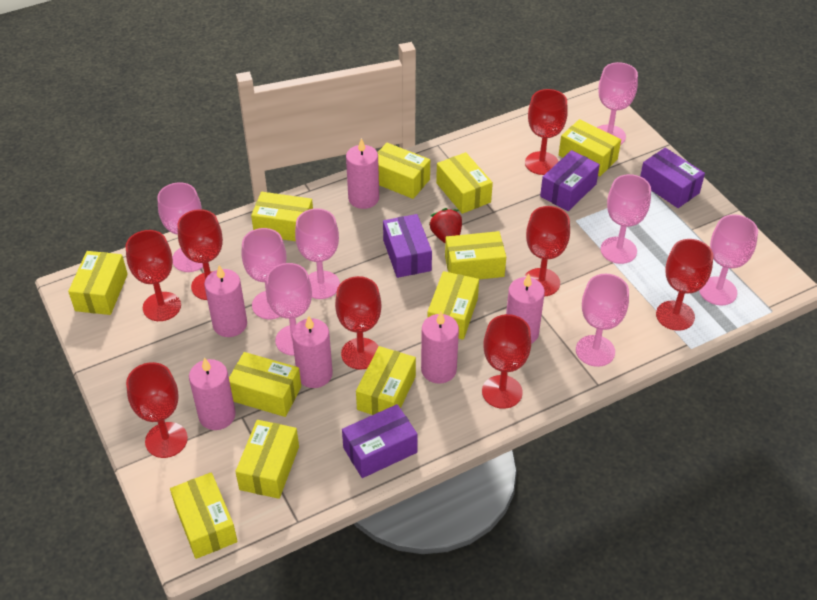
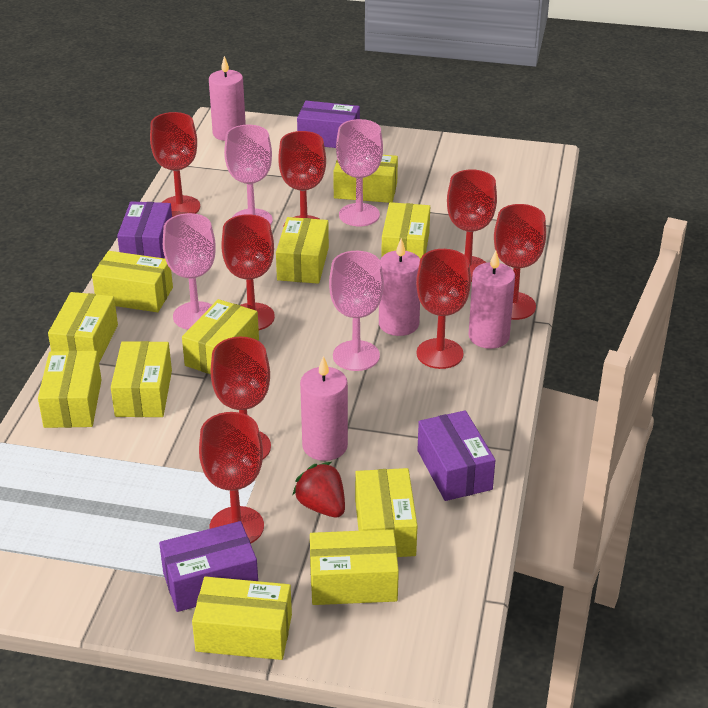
pink candle: [189,358,236,430] [204,265,247,337] [292,316,333,388] [346,138,379,209] [421,311,459,384] [506,274,545,344] = 6 -> [209,56,246,141] [300,356,348,461] [379,238,420,336] [468,250,515,349] = 4
pink goblet: [157,182,203,272] [242,228,286,319] [266,263,312,356] [295,208,340,299] [576,274,629,367] [597,62,638,144] [600,174,651,264] [699,214,758,305] = 8 -> [163,213,216,330] [224,125,273,225] [329,251,384,371] [336,119,383,226] = 4

